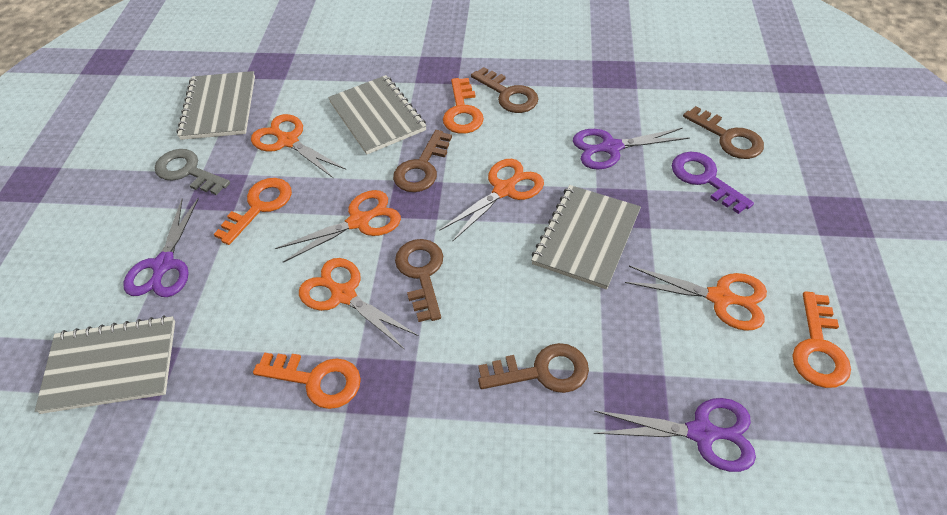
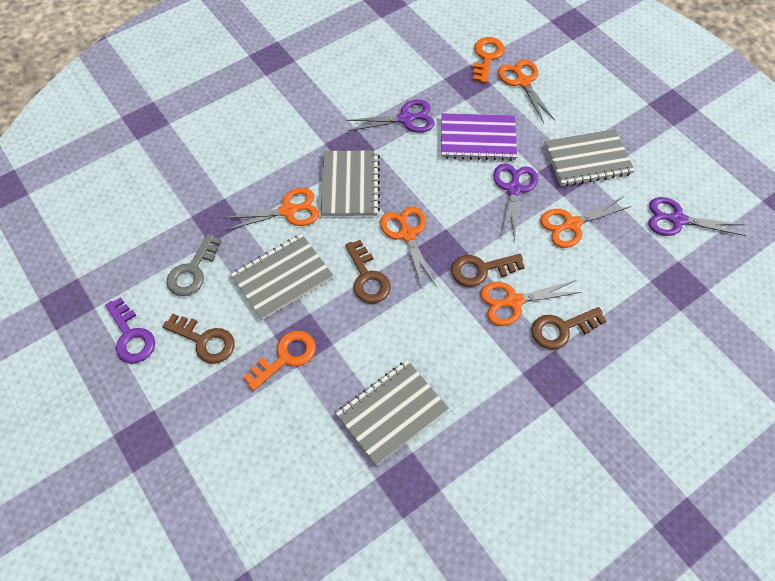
brown key: [393,130,452,192] [395,239,443,322] [471,67,538,113] [478,343,589,393] [683,106,764,159] = 5 -> [162,314,235,364] [345,240,391,303] [451,254,525,287] [532,307,606,350] = 4
orange key: [214,178,292,245] [253,352,361,409] [443,78,484,134] [792,291,851,388] = 4 -> [244,331,316,391] [473,37,505,83] = 2
purple notebook: none = 0 -> [441,113,517,161] = 1

